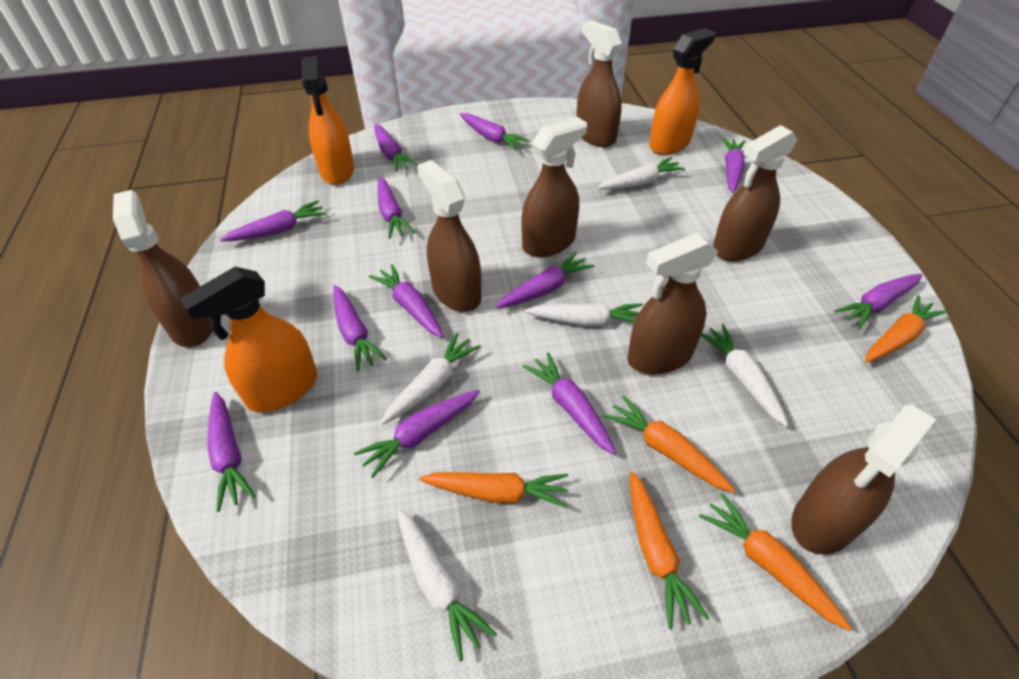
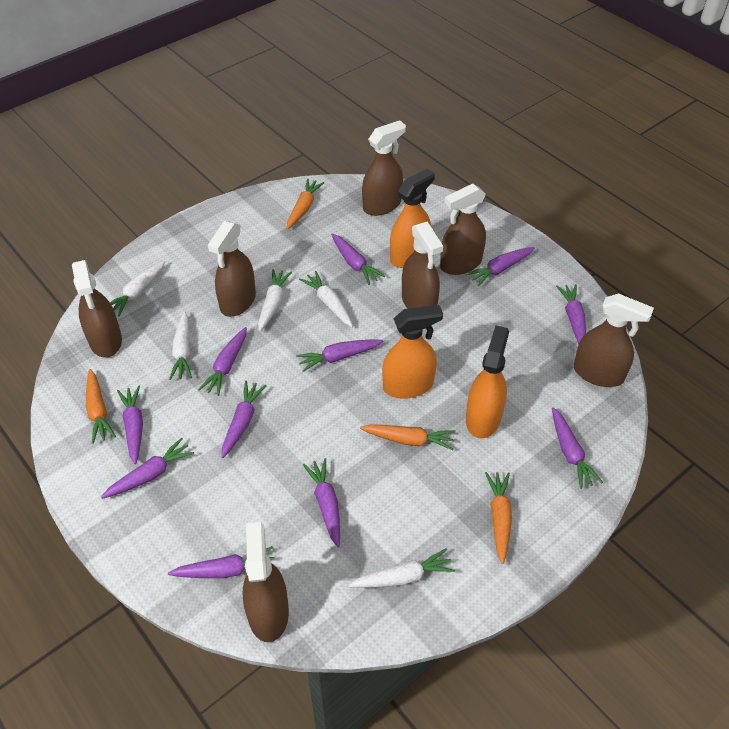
orange carrot: [419,472,568,508] [604,395,735,493] [630,471,709,629] [699,493,852,631] [865,295,947,363] = 5 -> [86,369,116,444] [287,179,324,229] [360,424,456,450] [485,472,512,564] = 4
purple carrot: [207,392,256,512] [220,200,326,241] [333,285,387,371] [354,390,480,478] [369,264,443,338] [374,124,417,172] [378,177,414,239] [460,113,530,151] [496,252,594,308] [523,352,616,455] [722,138,745,193] [834,274,922,329] = 12 -> [101,438,194,499] [117,386,143,464] [168,546,274,578] [198,327,247,396] [222,381,267,458] [296,339,383,372] [303,458,340,547] [331,234,385,285] [466,247,535,286] [552,407,603,489] [556,284,586,344] = 11

